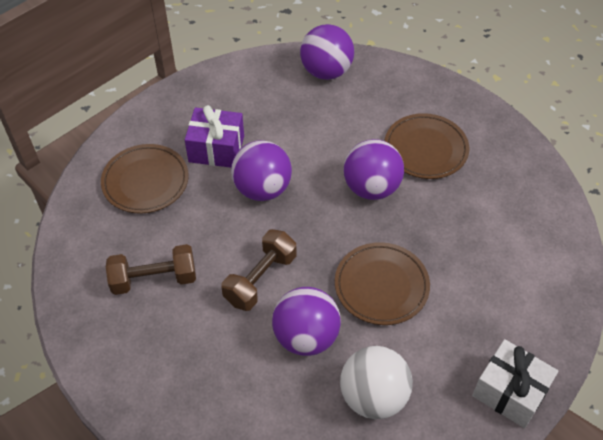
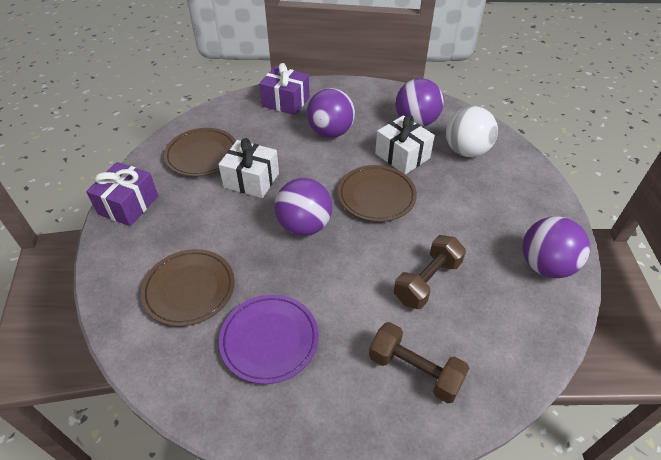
purple gift: [185,105,244,168] = 1 -> [86,162,158,226] [259,63,310,115] = 2
purple plate: none = 0 -> [219,295,319,384] = 1
white gift: [472,339,558,428] = 1 -> [218,138,279,198] [375,115,435,175] = 2

